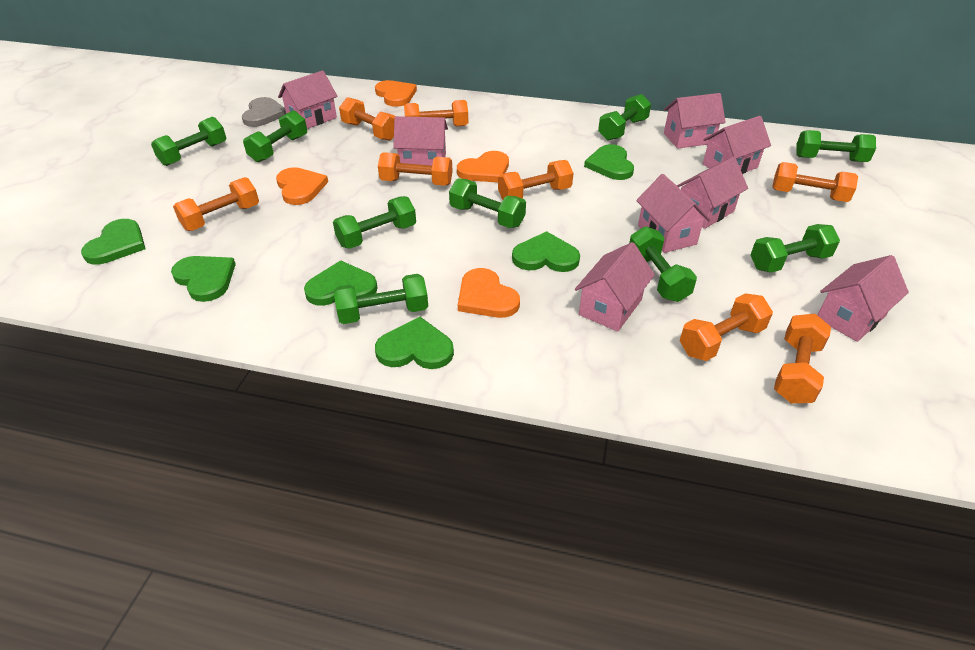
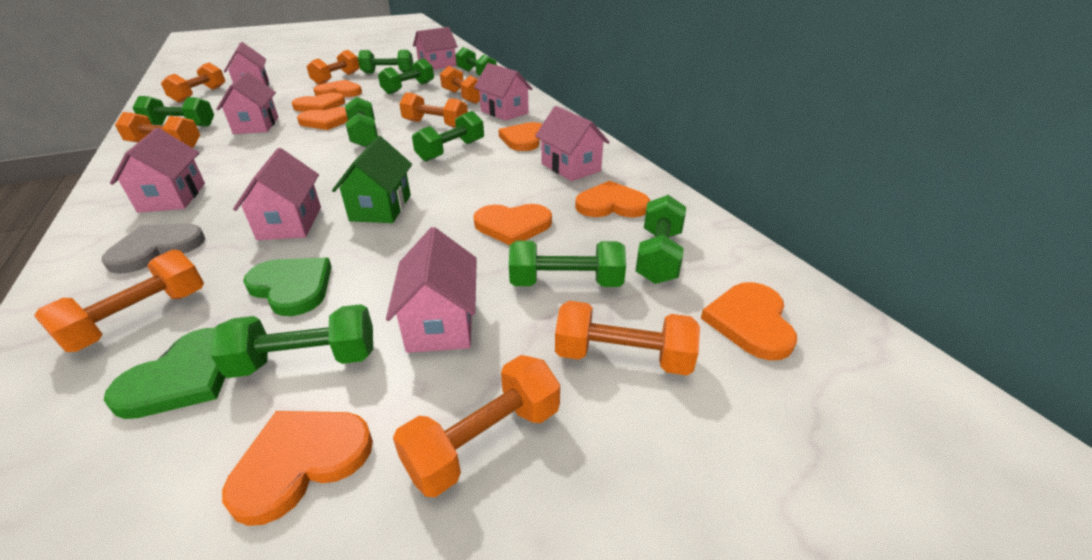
green heart: [81,219,146,265] [171,256,236,302] [304,260,378,306] [375,317,454,369] [512,231,580,272] [584,144,634,180] = 6 -> [104,328,225,419] [243,257,332,316] = 2
green house: none = 0 -> [332,136,412,223] = 1
orange heart: [276,167,328,205] [375,80,417,107] [457,151,509,183] [458,268,520,318] = 4 -> [222,411,373,526] [292,93,345,112] [297,107,348,130] [313,80,362,97] [473,204,552,245] [498,122,542,151] [575,181,650,217] [701,282,797,360] = 8

